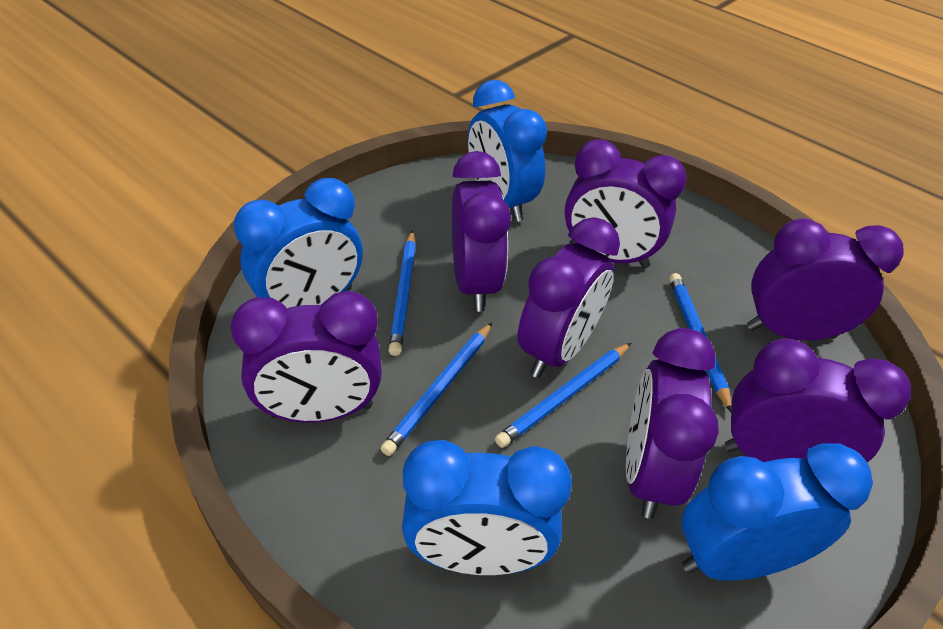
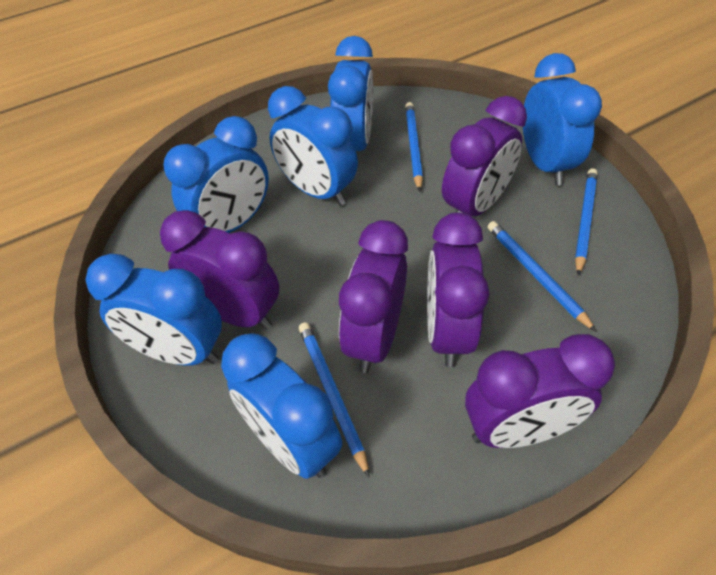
blue clock: [234,178,363,308] [402,440,572,575] [468,80,547,222] [682,443,873,581] = 4 -> [85,254,222,366] [163,116,269,233] [221,333,342,479] [268,86,358,206] [328,36,373,151] [523,53,602,185] = 6
purple clock: [230,291,382,423] [452,151,511,312] [517,217,620,378] [564,140,687,268] [626,328,719,519] [725,339,911,462] [747,218,904,341] = 7 -> [160,210,279,330] [339,220,408,373] [427,212,489,367] [442,96,527,216] [465,334,615,448] = 5

